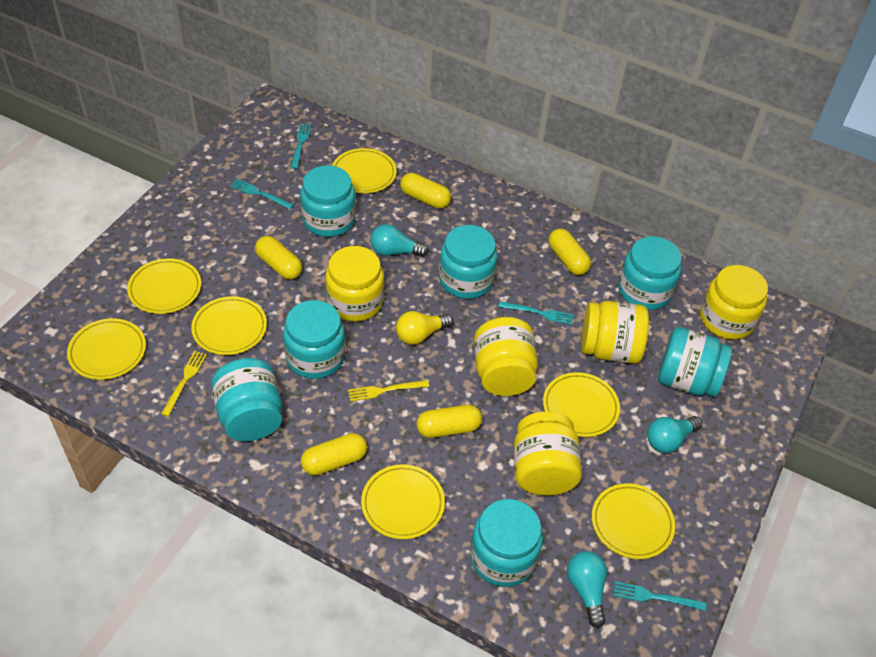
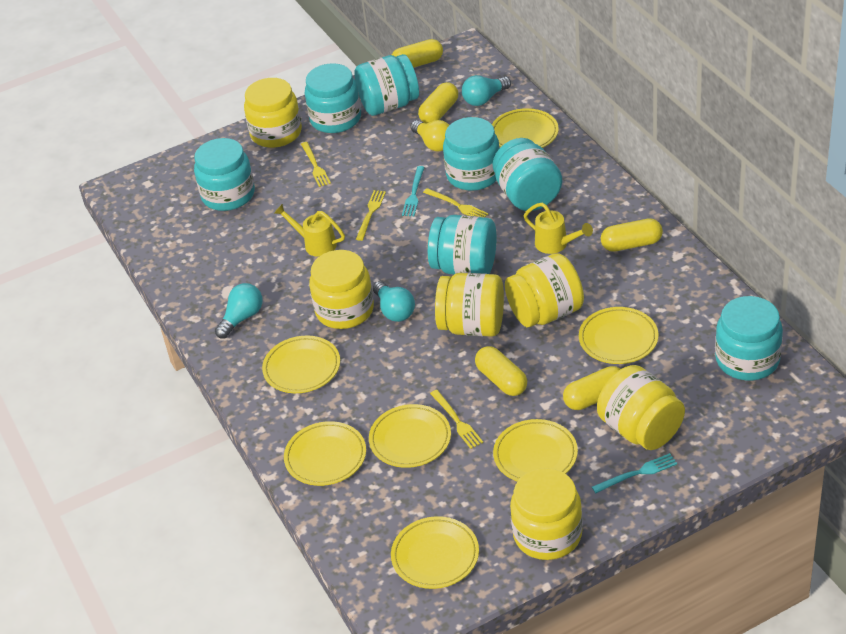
turquoise fork: [230,179,294,209] [290,124,311,169] [498,301,574,325] [613,581,706,611] = 4 -> [402,166,425,216] [592,453,677,493] = 2
yellow fork: [161,351,207,416] [348,380,429,401] = 2 -> [301,142,331,187] [356,190,386,241] [423,188,488,217] [430,390,483,449] = 4
yellow jar: [325,246,384,322] [474,317,538,396] [514,411,582,496] [581,301,649,364] [700,265,768,340] = 5 -> [244,78,302,148] [309,250,374,329] [435,273,504,337] [505,253,584,327] [510,468,583,560] [597,365,685,450] = 6
yellow watering can: none = 0 -> [274,204,345,257] [524,203,593,254] = 2

